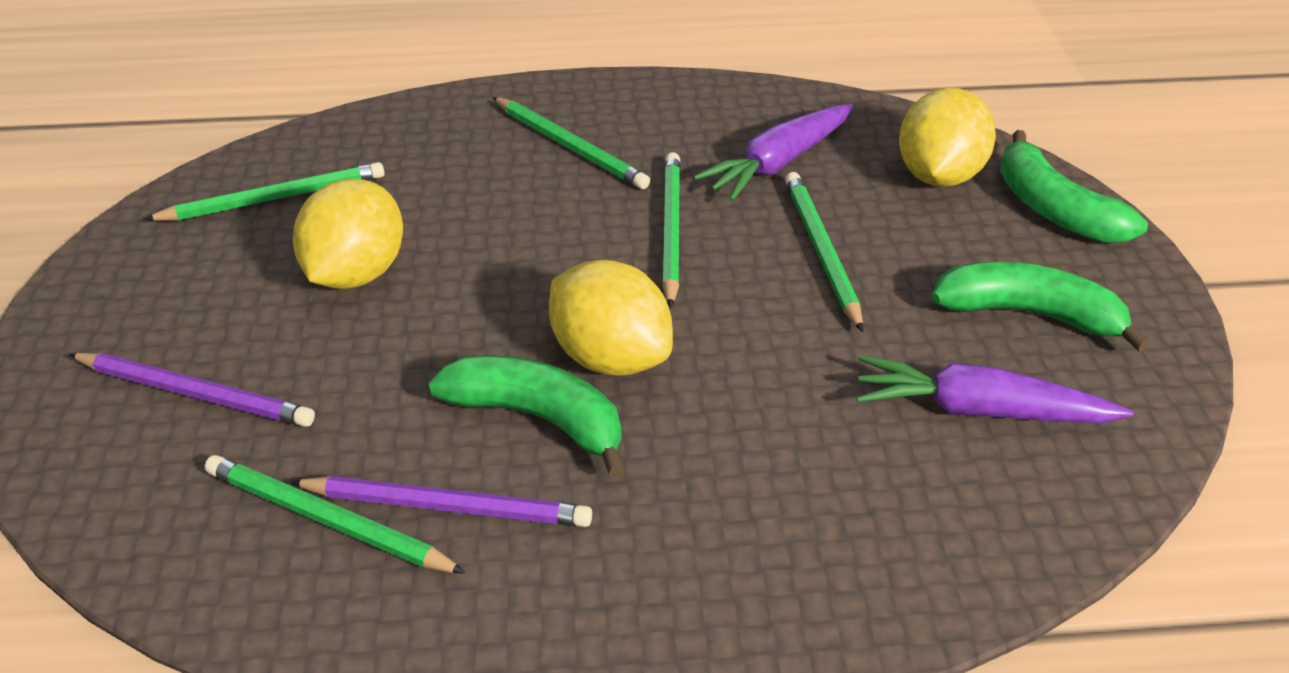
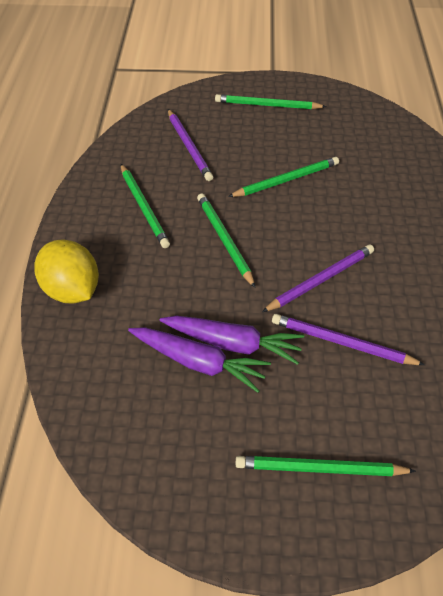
green banana: [428,355,626,477] [931,262,1151,352] [1000,130,1148,243] = 3 -> none = 0
purple pencil: [69,353,315,427] [290,476,592,527] = 2 -> [168,109,213,181] [262,244,374,312] [272,314,425,365] = 3
yellow lemon: [293,179,403,289] [549,260,673,376] [899,88,996,187] = 3 -> [34,239,99,303] = 1

